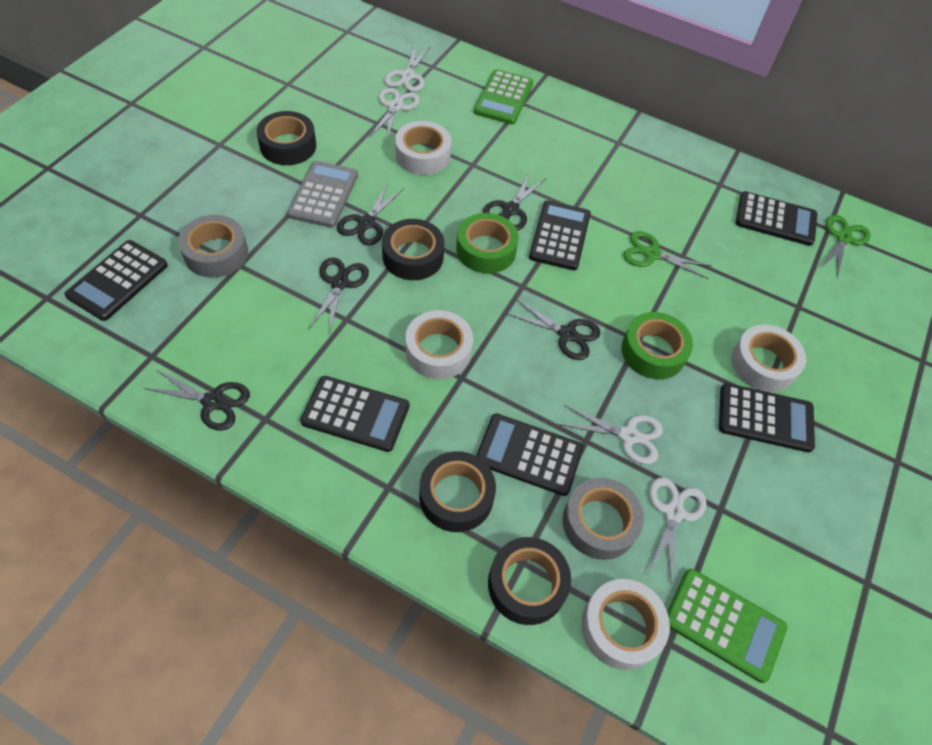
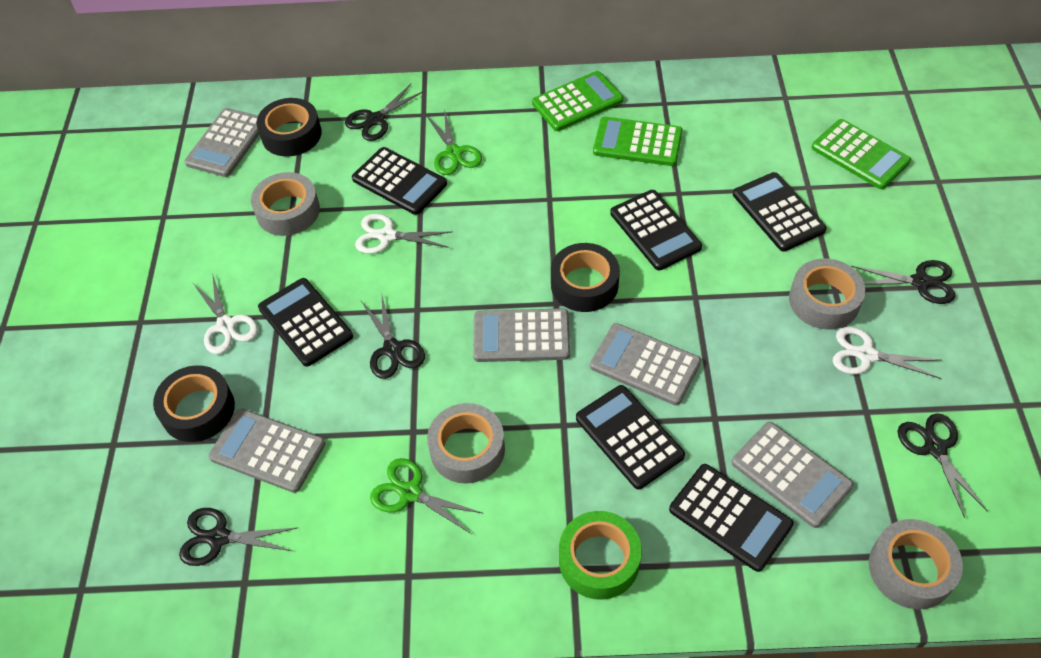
black tape: [256,111,316,165] [382,219,444,280] [419,451,496,532] [488,537,571,625] = 4 -> [153,365,235,442] [257,98,322,157] [551,243,620,312] = 3
green calculator: [474,69,533,124] [667,569,787,683] = 2 -> [532,71,623,131] [593,117,683,166] [811,119,911,189] = 3
green tape: [456,213,519,273] [621,312,693,379] = 2 -> [559,511,642,600] = 1
grey calculator: [287,161,358,228] = 1 -> [184,108,259,177] [208,408,325,493] [473,308,570,362] [590,323,701,405] [732,422,853,528] = 5
grey tape: [178,215,248,278] [563,478,644,560] = 2 -> [251,172,320,236] [427,403,505,484] [789,259,866,329] [869,519,963,609] = 4
white scissors: [370,88,420,140] [384,45,430,92] [561,406,663,464] [647,477,707,585] = 4 -> [192,273,258,354] [355,214,452,254] [833,327,941,379] = 3
white tape: [395,121,451,175] [405,310,473,379] [581,579,670,670] [731,325,806,392] = 4 -> none = 0

